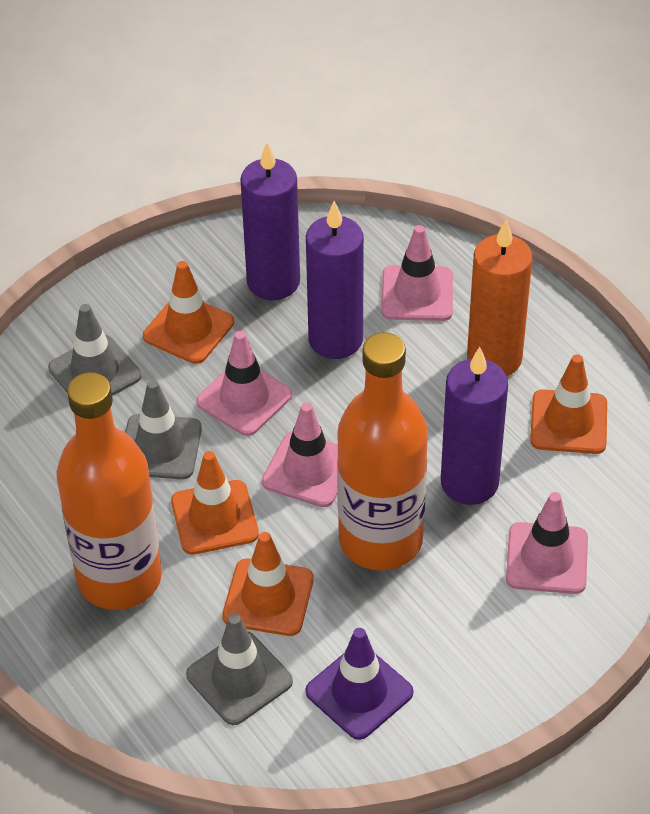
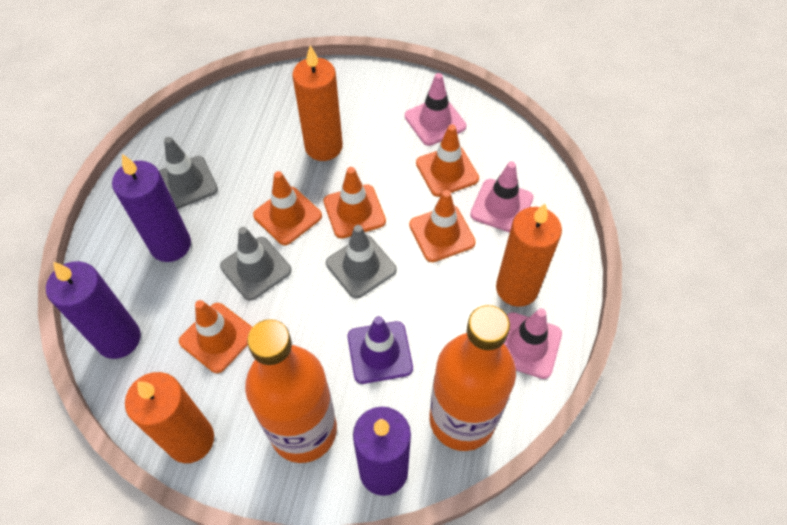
orange candle: [467,220,532,377] = 1 -> [125,372,214,463] [292,45,343,161] [496,204,562,307] = 3
orange traffic cone: [143,261,234,364] [171,451,259,555] [222,532,314,636] [530,354,607,454] = 4 -> [179,300,252,373] [253,171,322,245] [324,167,386,239] [409,190,476,262] [416,124,479,197] = 5
pink traffic cone: [197,331,292,436] [262,402,338,507] [381,225,453,321] [506,492,588,594] = 4 -> [405,73,466,146] [470,161,533,233] [504,308,562,379] = 3

